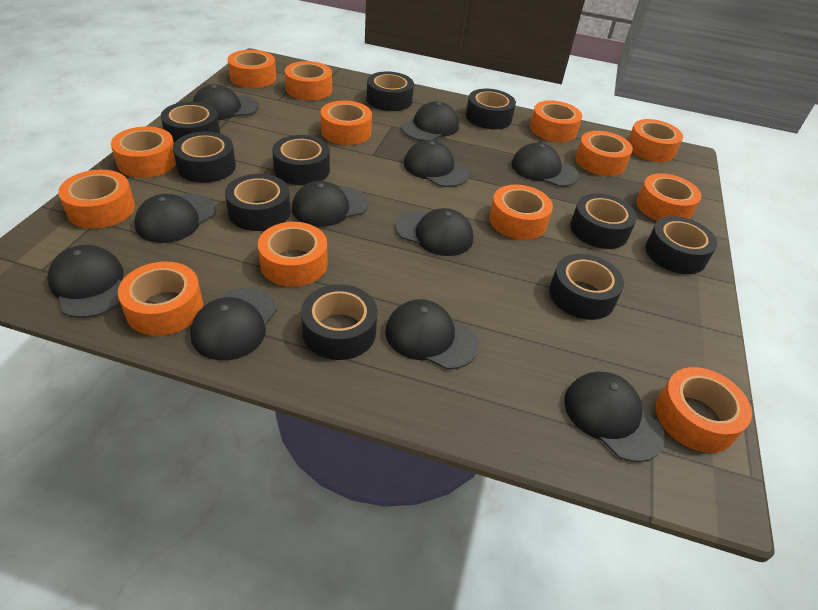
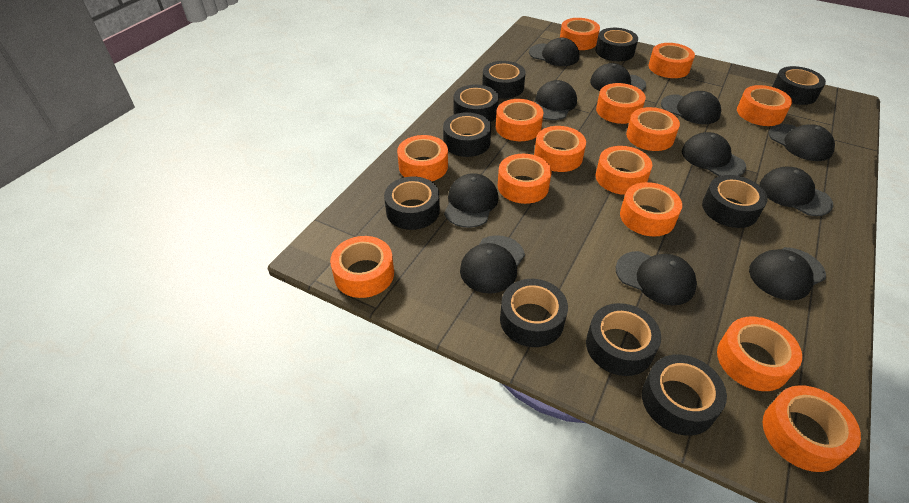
orange tape: [58,170,135,228] [111,126,176,178] [118,262,203,336] [228,50,276,88] [258,222,328,287] [285,61,332,100] [320,101,372,145] [489,185,553,240] [530,100,582,142] [575,131,633,176] [628,119,683,162] [636,173,701,221] [656,367,752,453] = 13 -> [330,236,394,298] [397,135,448,181] [496,99,543,141] [498,154,552,204] [534,126,586,172] [560,18,600,50] [595,146,652,195] [596,83,646,124] [620,182,682,236] [626,107,680,151] [649,43,695,78] [717,317,802,391] [737,85,792,126] [763,385,861,472] = 14

